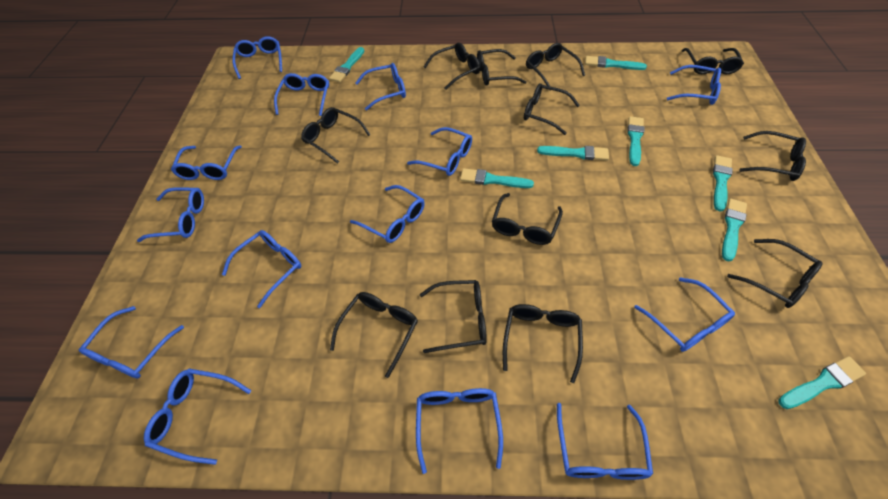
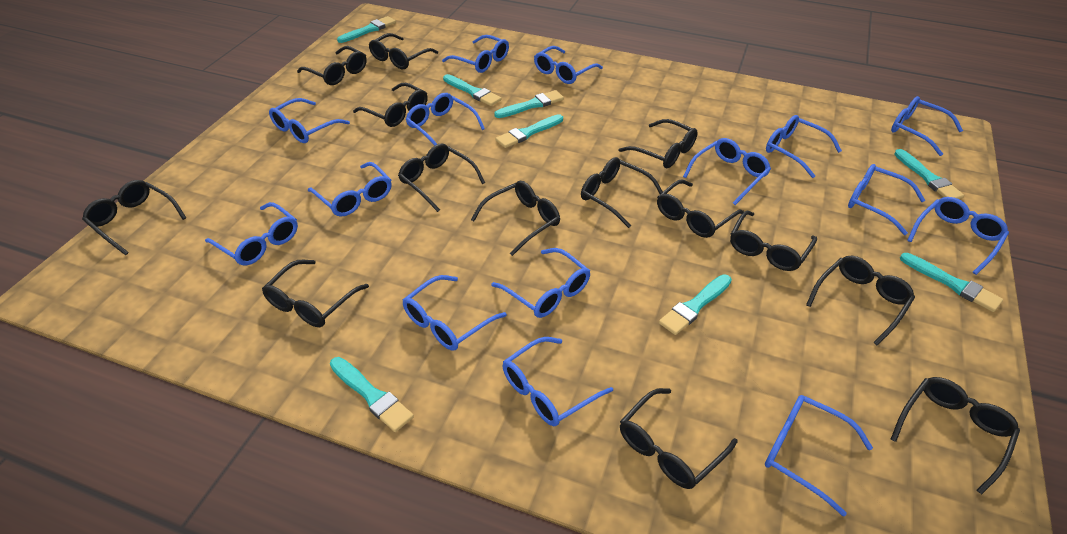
black glasses: [301,107,371,164] [330,292,418,378] [420,280,487,353] [424,43,480,90] [477,49,527,86] [492,193,563,245] [503,304,583,383] [524,83,580,135] [526,43,585,91] [682,48,744,74] [727,239,823,308] [739,131,806,181] = 12 -> [82,180,186,255] [262,260,369,327] [297,46,367,85] [353,83,428,127] [369,33,438,69] [398,144,485,212] [471,181,560,256] [581,157,663,228] [618,119,698,168] [620,388,737,489] [657,179,744,238] [730,211,817,271] [806,256,915,346] [890,377,1020,494] = 14
blue glasses: [79,306,184,379] [137,187,204,242] [144,368,251,465] [171,145,242,180] [222,230,302,308] [232,36,282,79] [274,73,329,116] [350,185,425,243] [355,63,406,110] [407,127,472,176] [416,388,503,474] [557,403,653,480] [634,277,735,352] [667,65,721,105] = 14 -> [205,202,298,265] [269,98,350,143] [308,162,392,217] [403,275,507,351] [406,93,485,146] [442,35,509,73] [491,248,590,318] [503,337,613,426] [534,46,603,84] [683,138,771,205] [765,395,873,517] [766,115,842,178] [848,164,925,235] [891,96,963,156] [907,197,1009,275] = 15

